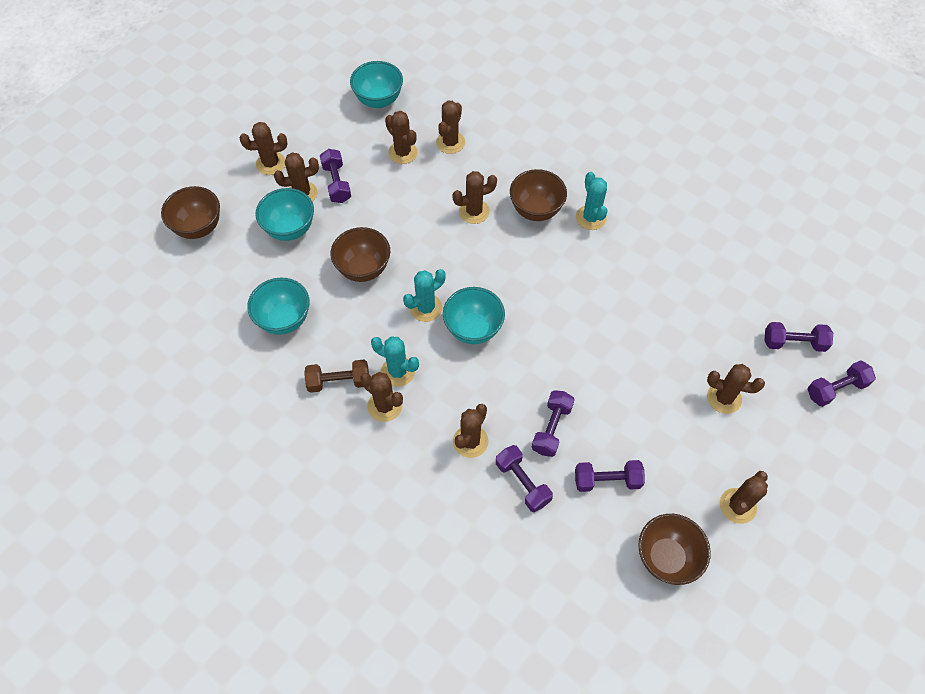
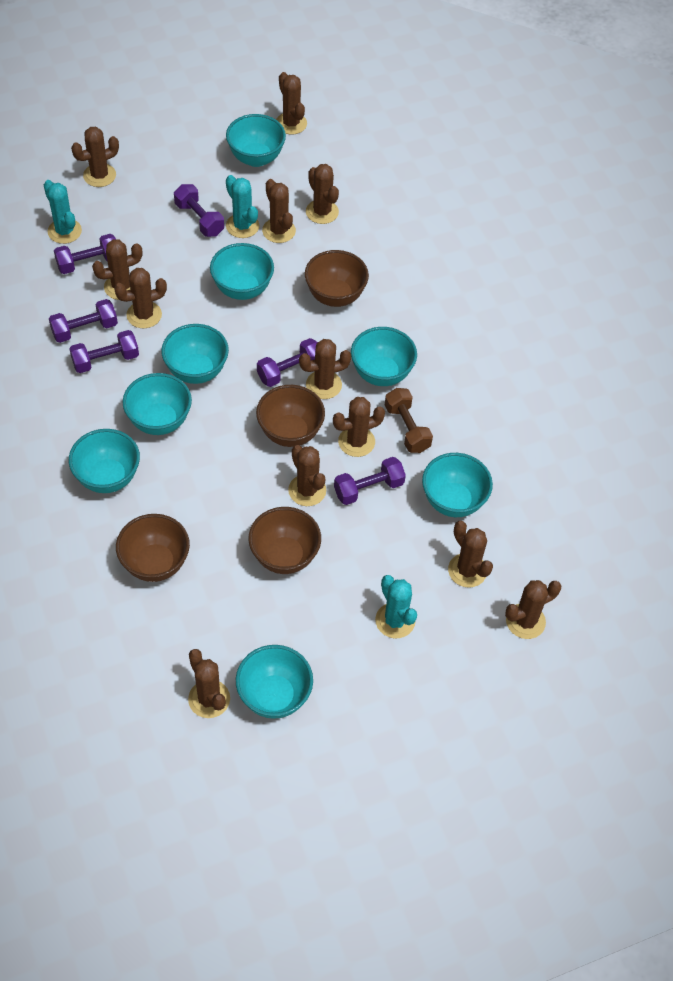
brown cactus: [240,122,287,175] [274,153,319,202] [360,372,403,422] [385,111,418,164] [436,101,465,154] [452,171,497,224] [453,404,488,458] [707,364,765,414] [720,471,768,524] = 9 -> [71,127,119,187] [92,239,142,300] [114,268,167,328] [188,649,230,718] [262,179,296,243] [276,72,307,135] [288,445,326,506] [299,339,351,399] [306,164,339,224] [333,397,385,457] [448,521,493,588] [505,580,561,639] = 12
turquoise bowl: [247,277,310,335] [255,188,314,241] [350,61,403,108] [443,287,505,344] = 4 -> [69,429,140,493] [123,373,192,435] [161,324,229,384] [210,243,274,300] [226,114,286,167] [236,645,313,719] [351,327,417,386] [422,453,493,517] = 8

